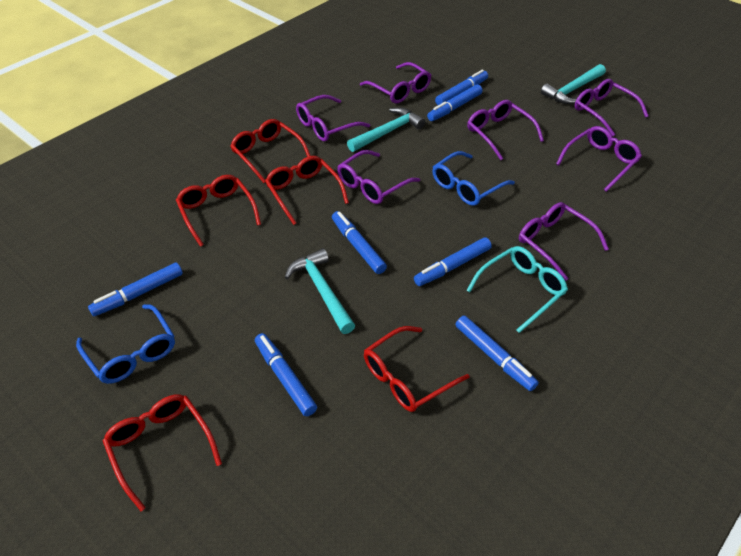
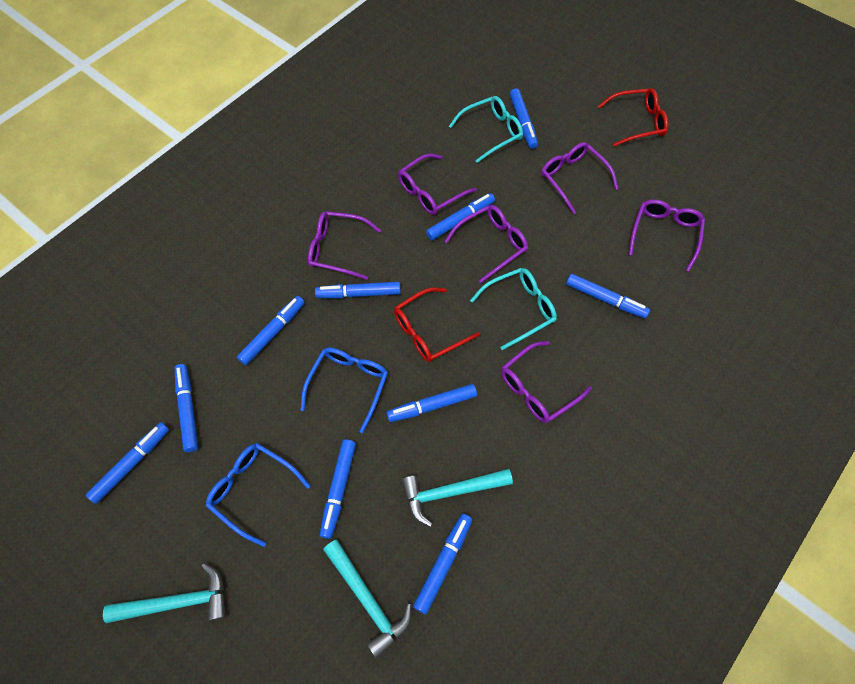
blue marker: [88,262,183,316] [255,333,317,416] [332,211,387,274] [414,237,492,286] [427,84,483,121] [435,70,488,105] [455,315,539,391] = 7 -> [86,422,169,504] [175,364,198,452] [237,296,305,365] [315,282,401,298] [320,439,356,539] [386,384,477,422] [413,514,472,614] [426,193,495,240] [510,88,538,149] [566,274,650,318] = 10
purple glasses: [296,95,370,142] [337,150,420,204] [360,62,431,103] [467,100,544,160] [519,202,609,281] [556,126,642,192] [575,79,649,137] = 7 -> [308,211,381,280] [398,154,477,215] [444,205,528,283] [501,341,592,423] [541,142,618,214] [628,199,705,272] = 6
red glasses: [103,394,222,511] [176,175,261,247] [230,119,311,183] [265,156,349,225] [364,326,469,412] = 5 -> [394,287,480,362] [598,88,668,147] = 2
turquoise glasses: [466,246,568,333] = 1 -> [449,96,523,163] [470,268,557,350] = 2

